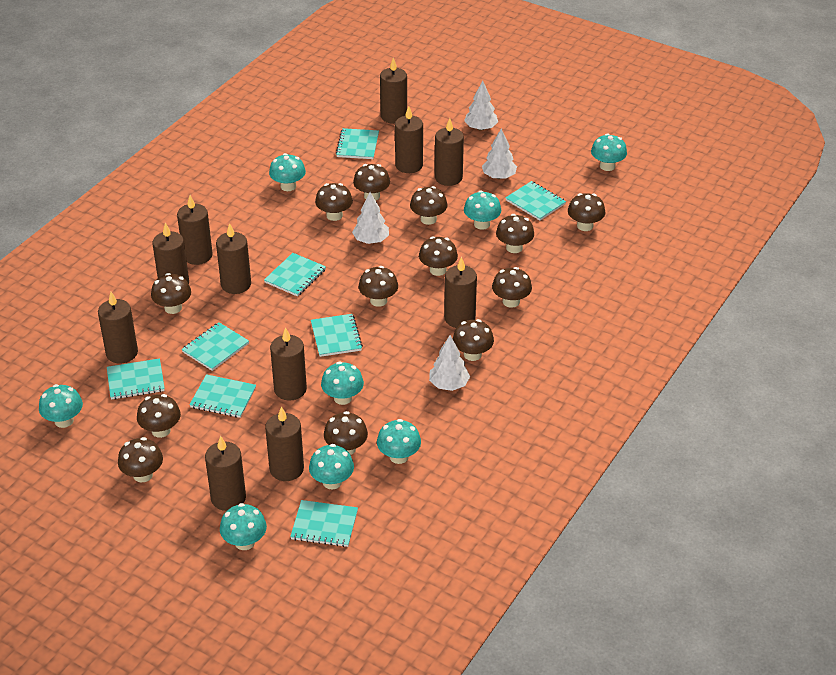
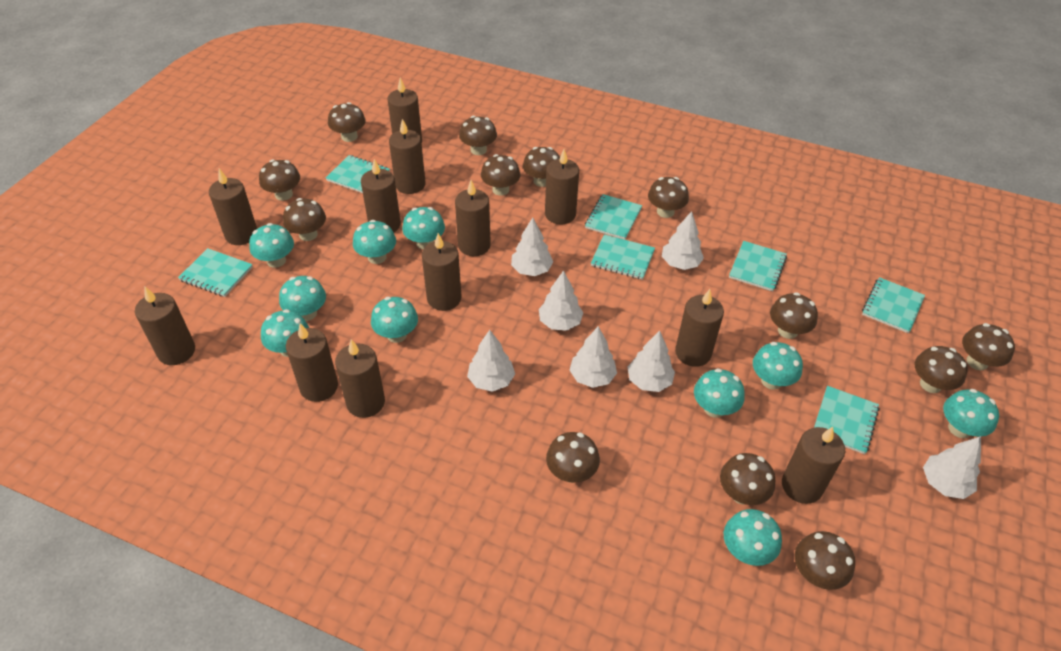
brown candle: [98,292,138,364] [152,223,189,284] [177,195,213,265] [205,436,246,511] [216,223,251,294] [265,406,304,481] [270,327,307,400] [380,58,407,124] [395,106,423,173] [435,118,464,186] [444,256,477,328] = 11 -> [135,287,195,365] [209,169,257,245] [286,323,338,402] [335,339,385,418] [361,159,401,232] [388,78,422,144] [389,119,425,194] [422,233,461,311] [455,180,491,256] [545,149,579,225] [675,289,724,367] [782,427,845,504] = 12
turquoise mushroom: [39,384,83,428] [220,503,267,550] [269,153,306,191] [309,444,354,490] [321,362,364,405] [377,419,421,464] [464,190,501,230] [591,134,627,171] = 8 -> [249,223,294,268] [261,309,309,357] [279,276,326,321] [353,220,396,264] [371,297,418,343] [402,207,445,249] [694,368,745,418] [724,509,782,566] [753,342,803,390] [943,389,999,438] = 10
turquoise notebook: [107,358,165,400] [182,322,249,371] [189,374,256,418] [264,253,326,297] [290,500,358,547] [311,314,363,357] [336,128,379,159] [505,181,566,221] = 8 -> [178,248,253,297] [326,155,390,193] [585,194,642,240] [591,234,655,280] [729,241,787,291] [814,386,880,454] [862,277,925,333] = 7
white tree: [352,192,389,244] [429,335,470,391] [464,81,498,131] [482,129,517,179] = 4 -> [467,330,515,392] [511,218,553,276] [539,270,583,331] [570,326,617,388] [627,331,675,392] [662,211,704,270] [923,436,981,499] = 7

